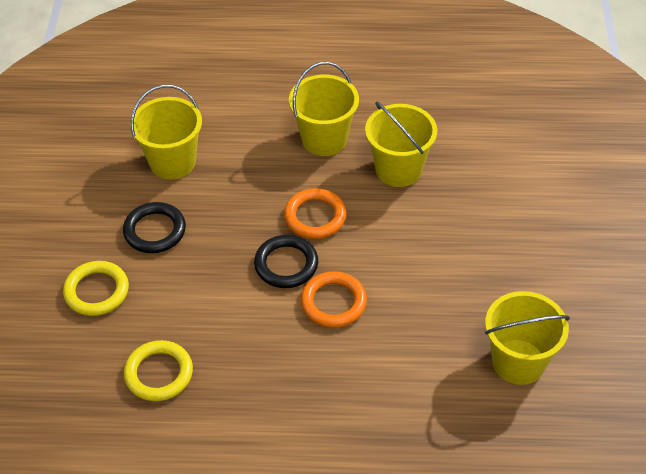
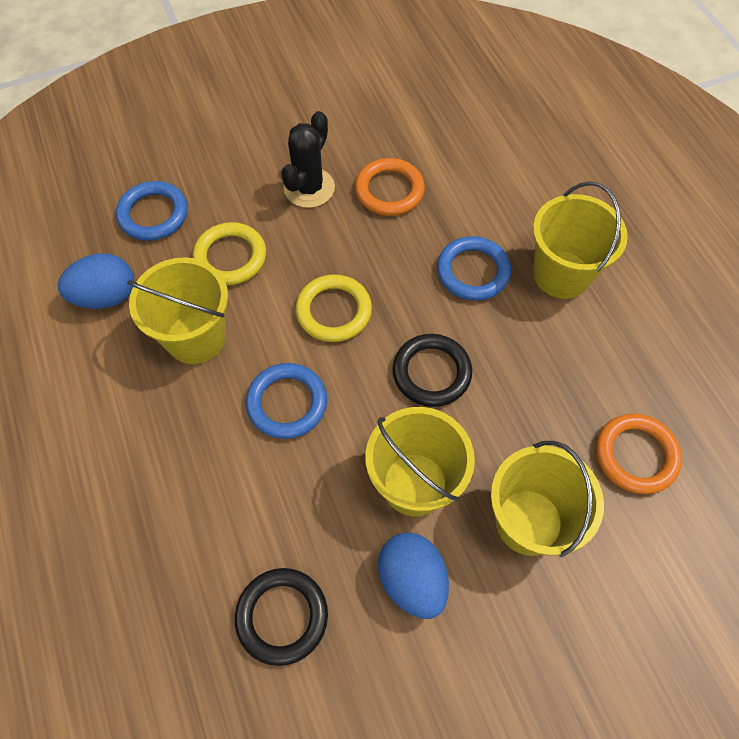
black cactus: none = 0 -> [281,111,335,208] = 1
blue egg: none = 0 -> [58,253,134,309] [378,532,449,619] = 2
blue ring: none = 0 -> [116,181,188,241] [246,363,327,439] [437,236,511,301] = 3

